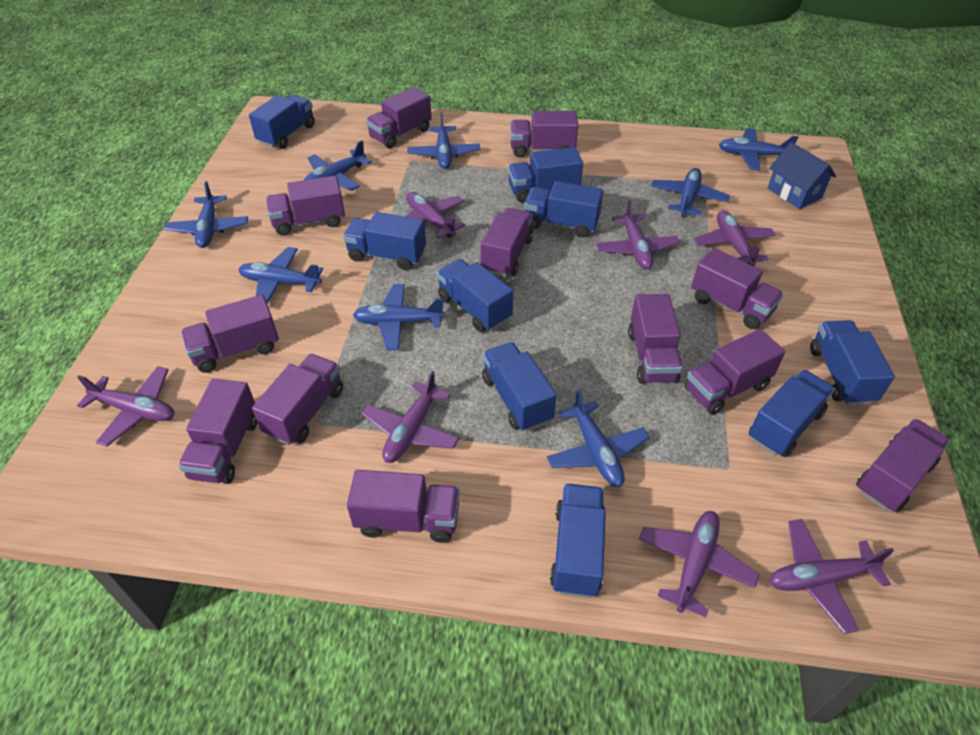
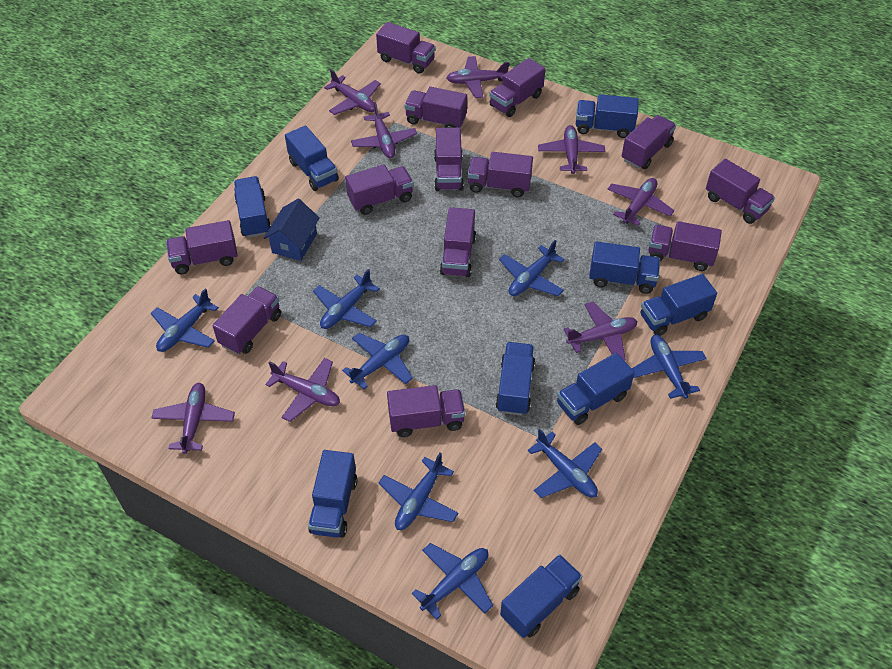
purple plane: [77,366,174,447] [361,371,459,463] [405,192,466,239] [596,200,680,269] [639,511,759,617] [694,211,776,266] [769,519,894,634] = 7 -> [152,383,235,454] [265,358,340,422] [324,69,381,115] [351,102,417,158] [447,56,509,98] [538,125,605,174] [564,302,638,361] [607,178,674,226] = 8
purple truck: [178,379,257,484] [181,295,279,373] [252,354,343,445] [266,176,345,236] [347,470,460,543] [366,87,432,148] [481,208,533,277] [510,111,578,157] [628,294,683,384] [685,329,785,415] [691,248,784,329] [856,419,950,513] = 12 -> [166,220,238,274] [212,286,281,354] [345,164,413,215] [376,22,436,74] [387,385,465,437] [404,87,467,128] [434,128,464,191] [440,207,476,277] [468,152,533,197] [489,58,545,117] [622,115,676,169] [648,221,722,271] [706,159,775,224] = 13

